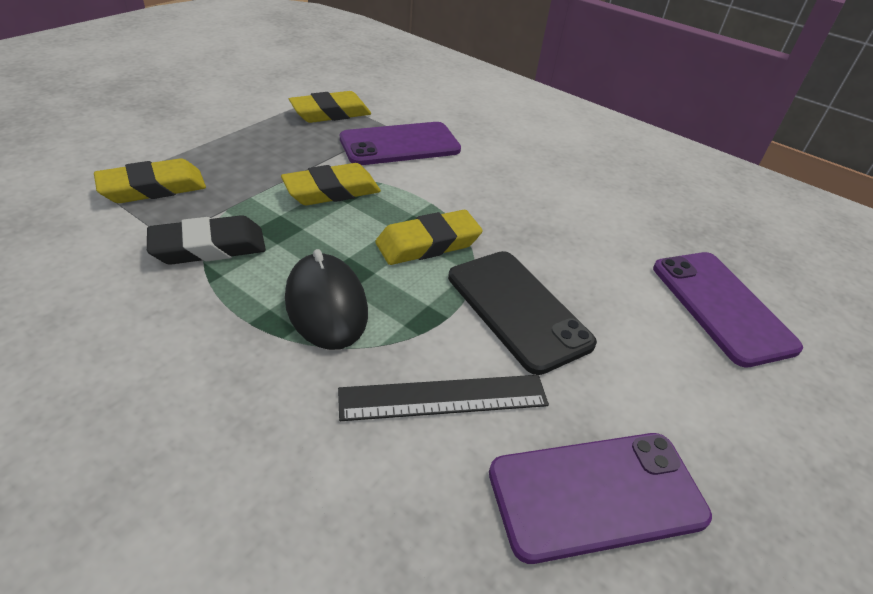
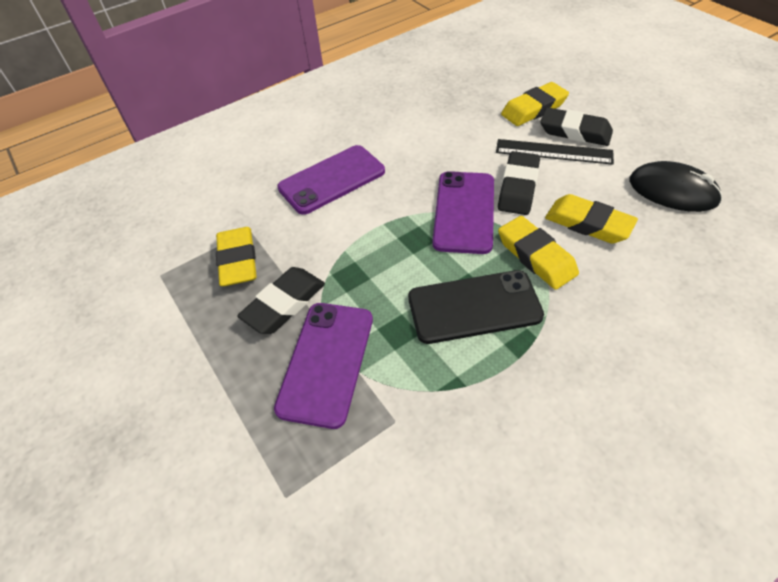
black eraser: [147,215,266,265] = 1 -> [237,267,325,334] [498,151,540,215] [540,107,613,146] = 3

